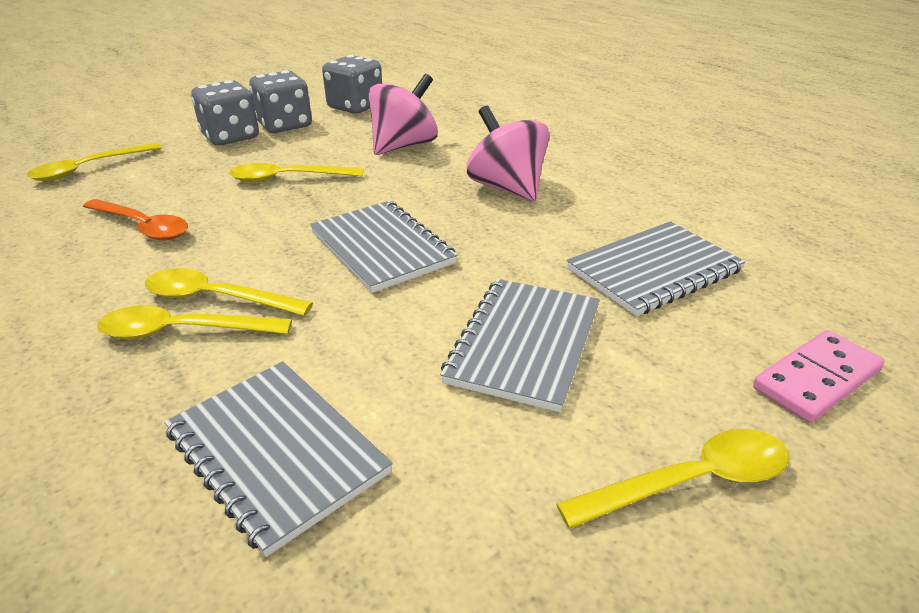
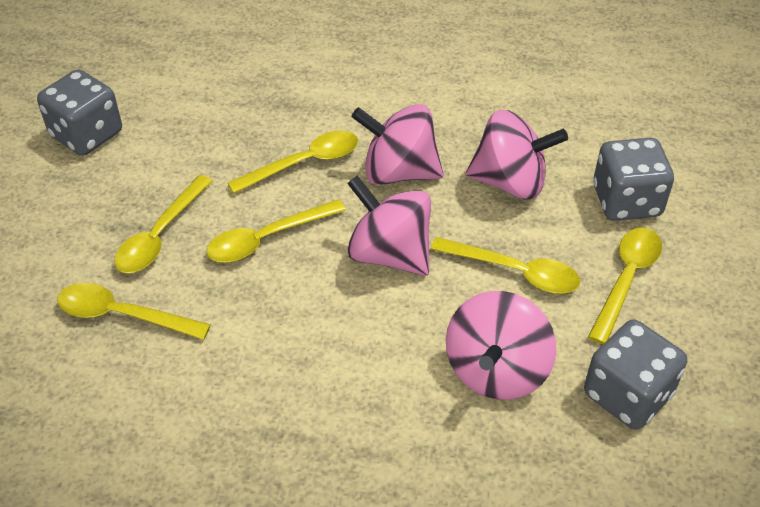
grey notebook: [164,361,393,557] [310,201,458,293] [440,279,600,412] [567,221,745,316] = 4 -> none = 0
orange spoon: [83,199,188,240] = 1 -> none = 0
pink domino: [753,330,885,423] = 1 -> none = 0
pink spinning top: [368,74,438,155] [467,105,549,201] = 2 -> [347,176,431,276] [351,104,444,185] [446,291,556,400] [466,110,568,200] = 4
yellow spoon: [27,143,161,181] [97,305,292,339] [145,268,313,316] [229,163,363,182] [556,429,790,529] = 5 -> [57,283,211,340] [114,175,212,273] [206,199,346,263] [228,131,358,194] [430,237,580,294] [588,228,662,344] = 6

